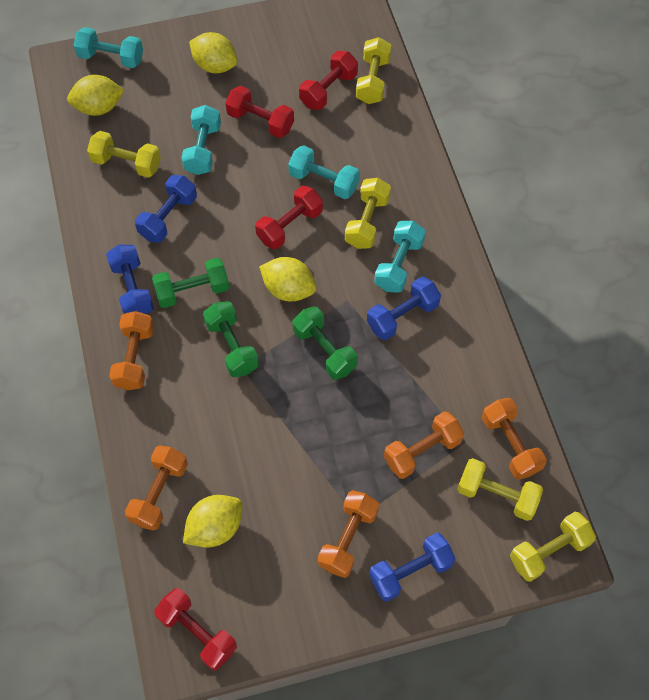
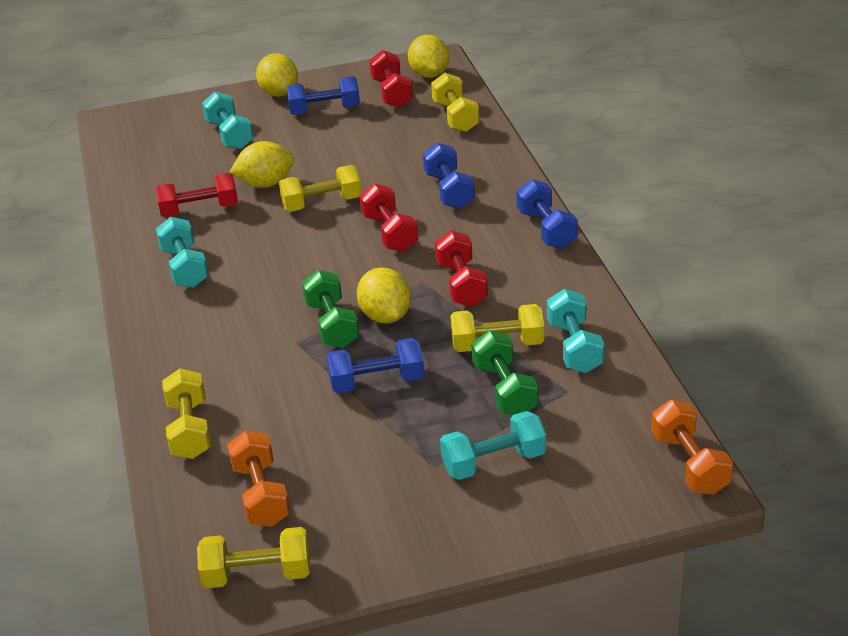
green dumbbell: [152,258,229,308] [203,301,259,377] [292,306,358,380] = 3 -> [302,270,359,348] [472,330,539,415] = 2
orange dumbbell: [109,311,154,390] [125,445,188,531] [318,490,379,578] [384,411,464,479] [482,398,547,480] = 5 -> [227,430,290,527] [651,400,733,495] = 2

